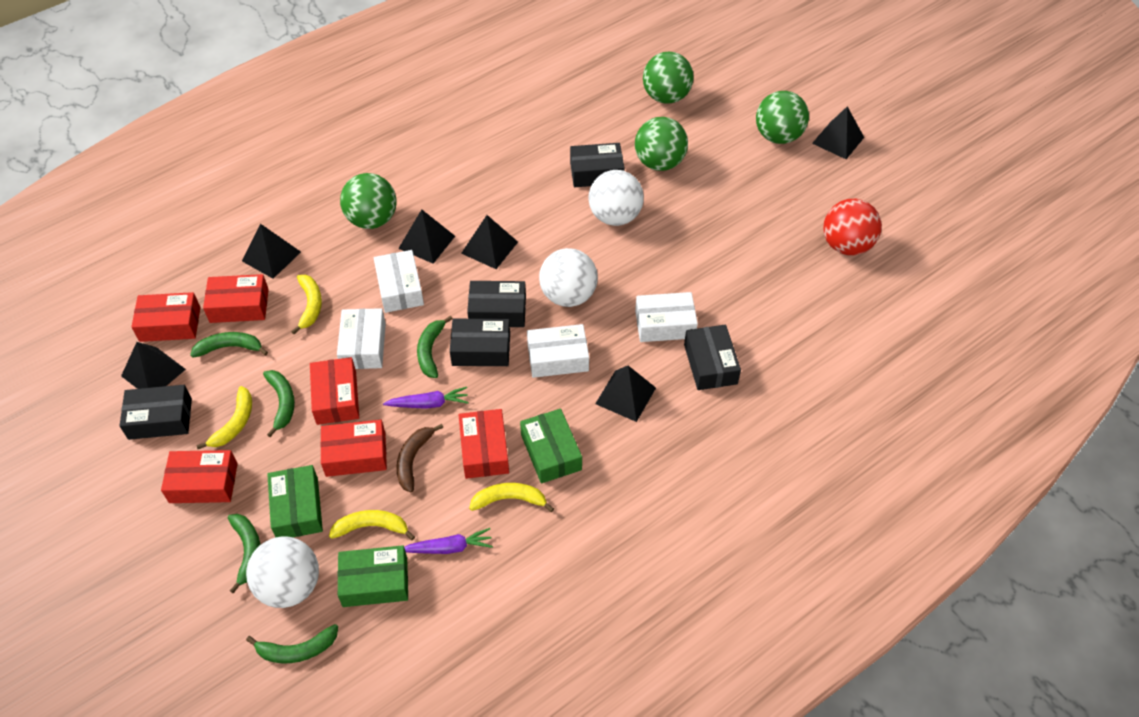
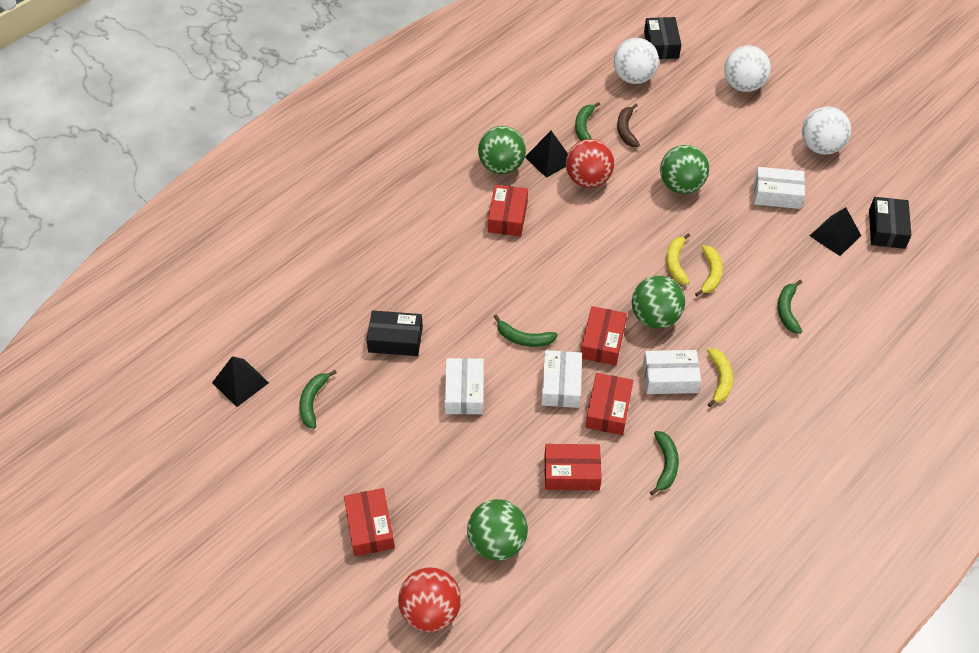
black box: [119,385,192,440] [450,319,510,366] [467,281,526,327] [570,143,625,187] [684,325,741,390] = 5 -> [366,310,423,356] [644,17,681,59] [869,197,912,249] = 3
black pyramid: [121,342,186,389] [242,224,301,279] [398,209,455,264] [461,215,518,269] [595,366,656,422] [812,106,864,159] = 6 -> [212,356,269,407] [525,131,568,178] [810,207,861,256] = 3
green box: [267,465,323,537] [338,545,408,607] [520,409,582,483] = 3 -> none = 0
purple carrot: [383,387,469,409] [404,528,493,554] = 2 -> none = 0
red ball: [823,199,882,255] = 1 -> [398,567,461,632] [566,139,614,188] = 2
red box: [131,292,200,342] [161,450,238,503] [203,274,269,323] [310,357,359,425] [321,420,387,477] [459,409,509,479] = 6 -> [344,488,395,556] [488,185,528,236] [545,444,602,490] [581,306,627,366] [585,373,633,435] = 5
yellow banana: [196,386,252,449] [291,275,322,334] [329,510,415,540] [469,483,554,512] = 4 -> [666,233,690,284] [695,245,723,296] [707,348,733,407] = 3

